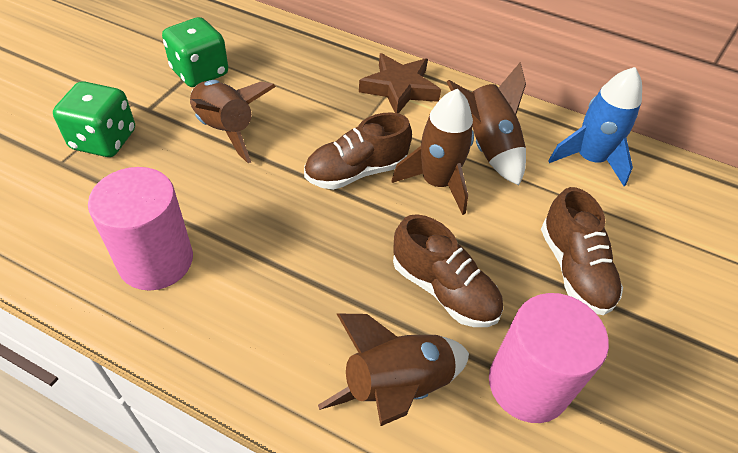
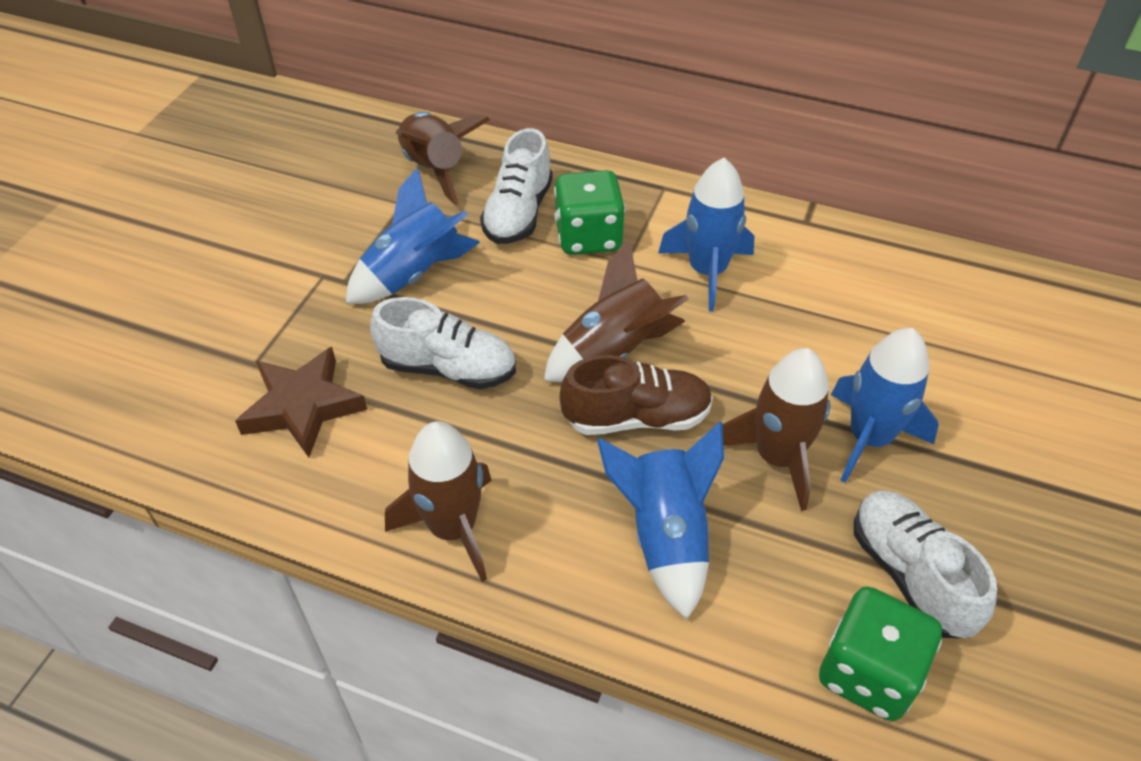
blue rocket: [548,67,642,186] = 1 -> [346,167,480,304] [597,422,724,619] [658,158,754,311] [831,328,939,483] = 4
brown shoe: [304,112,412,190] [393,214,503,327] [541,187,623,315] = 3 -> [560,355,713,435] = 1
pink cylinder: [88,167,193,291] [489,293,609,423] = 2 -> none = 0
white shoe: none = 0 -> [370,297,516,389] [480,128,553,244] [854,490,997,638] = 3

